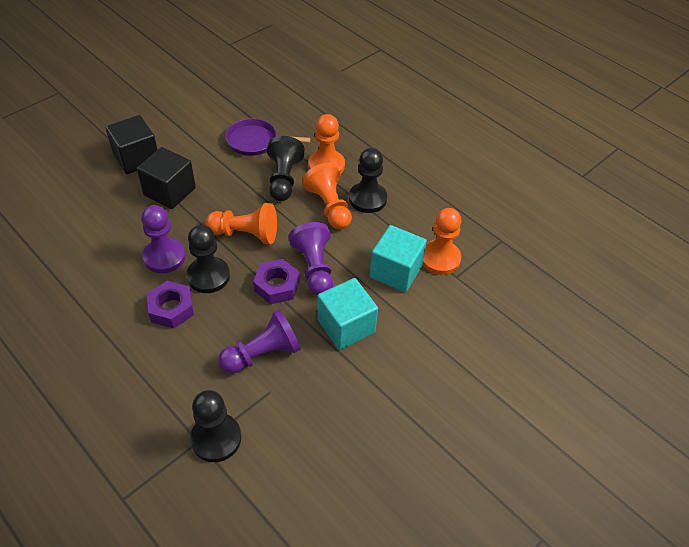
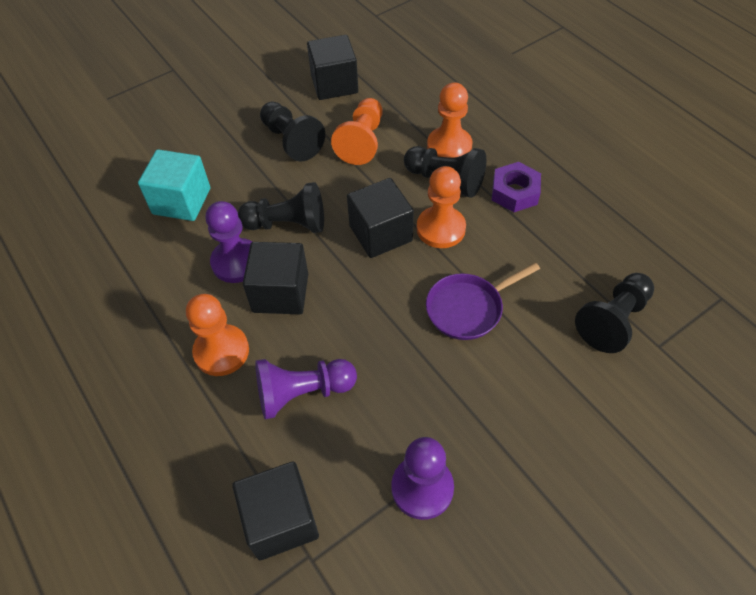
black cube: [106,115,158,174] [137,147,196,209] = 2 -> [232,461,319,560] [243,242,308,314] [307,35,358,100] [347,178,414,258] = 4
purple nut: [147,281,194,329] [253,259,300,304] = 2 -> [492,162,541,212] = 1
turquoise cube: [317,278,378,350] [370,225,427,292] = 2 -> [138,149,210,221] = 1

